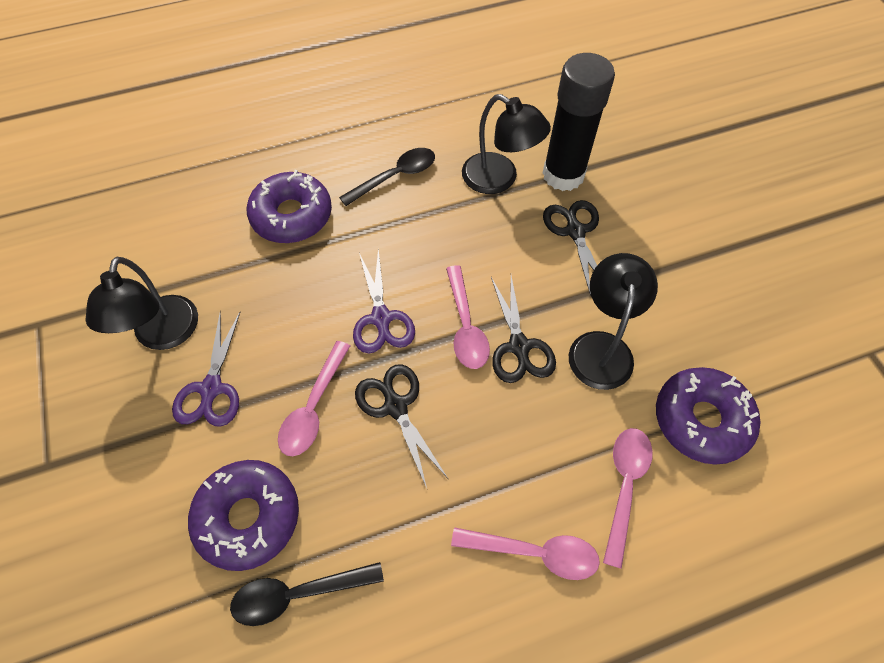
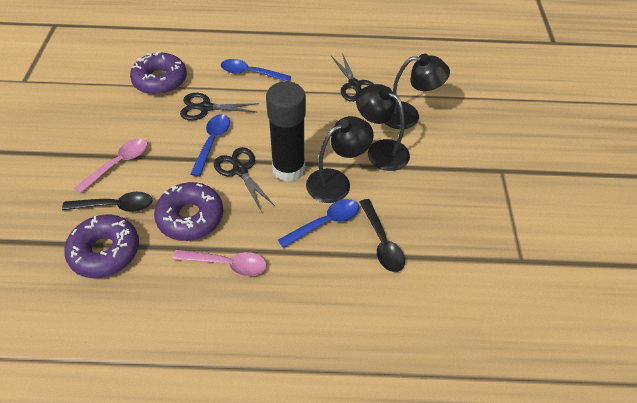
blue spoon: none = 0 -> [190,114,230,177] [221,59,291,82] [278,199,359,248] = 3
pink spoon: [278,341,350,456] [446,265,490,369] [451,527,600,580] [603,428,653,569] = 4 -> [74,138,148,194] [172,250,266,276] = 2
purple scissors: [172,311,241,427] [353,249,415,353] = 2 -> none = 0

